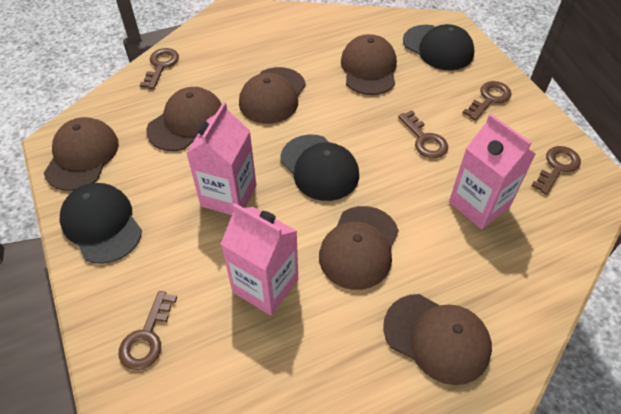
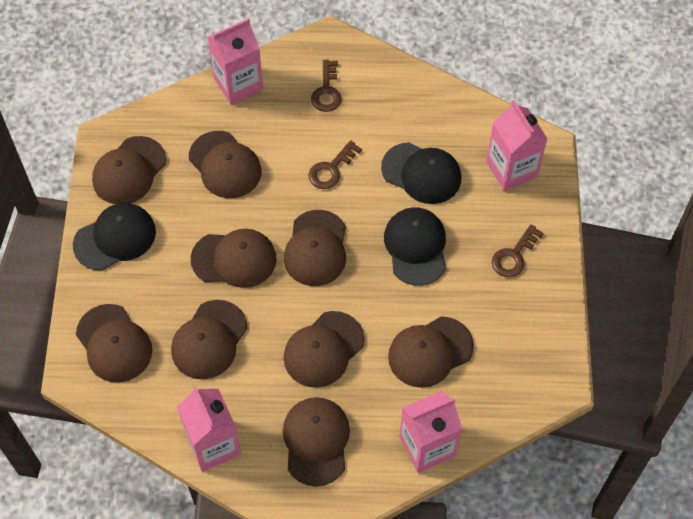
brown cap: [44,117,119,191] [146,87,222,151] [239,67,306,124] [319,206,399,290] [341,34,397,95] [383,294,492,385] = 6 -> [76,304,152,382] [92,136,166,204] [171,300,247,379] [189,131,262,198] [191,229,277,288] [283,397,350,487] [284,210,346,286] [284,311,365,388] [388,316,474,388] = 9
brown key: [118,291,177,370] [140,48,179,89] [398,110,448,158] [463,81,512,121] [531,146,581,195] = 5 -> [309,140,362,189] [311,60,342,112] [492,224,544,277] = 3
pink carton: [186,102,256,215] [221,203,298,316] [449,114,536,229] = 3 -> [177,386,241,472] [208,18,263,105] [399,390,463,473] [486,100,548,191] = 4

